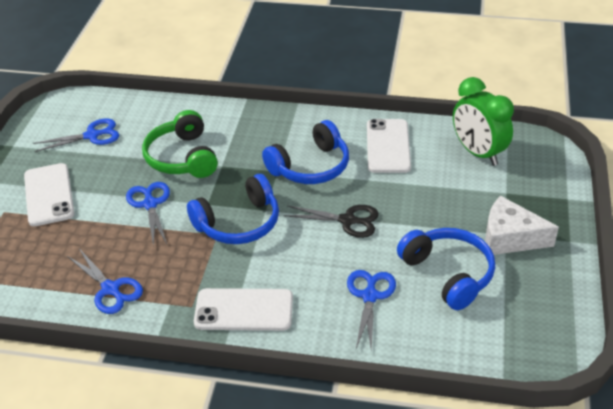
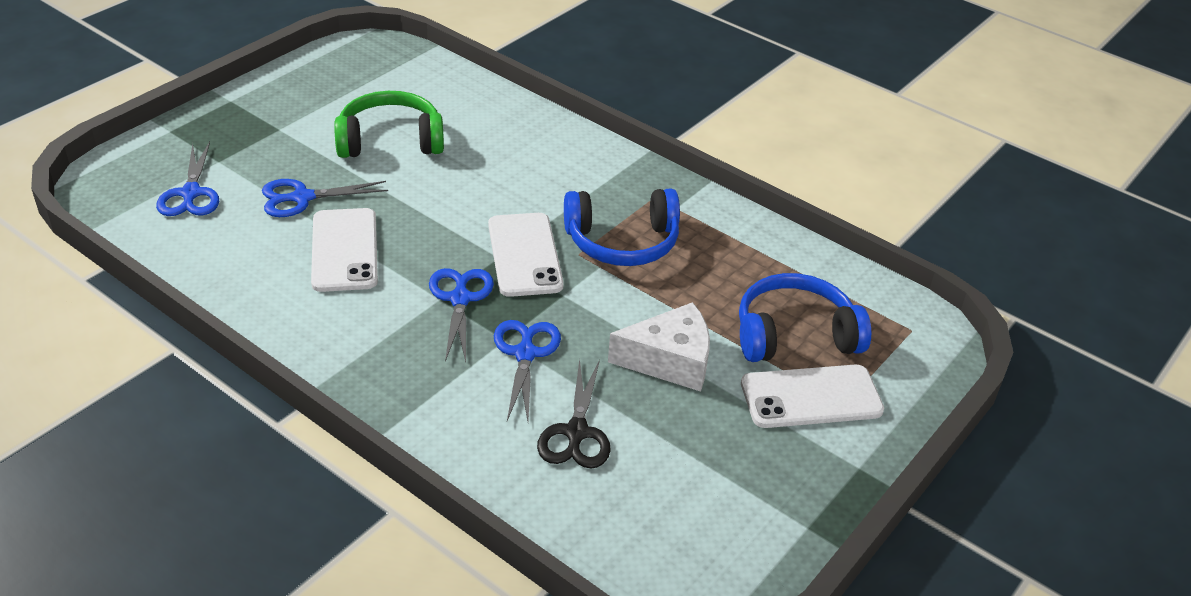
blue headphones: [187,174,279,244] [262,120,349,184] [397,228,495,310] = 3 -> [564,189,680,266] [739,273,871,362] = 2
green clock: [453,77,514,166] = 1 -> none = 0

